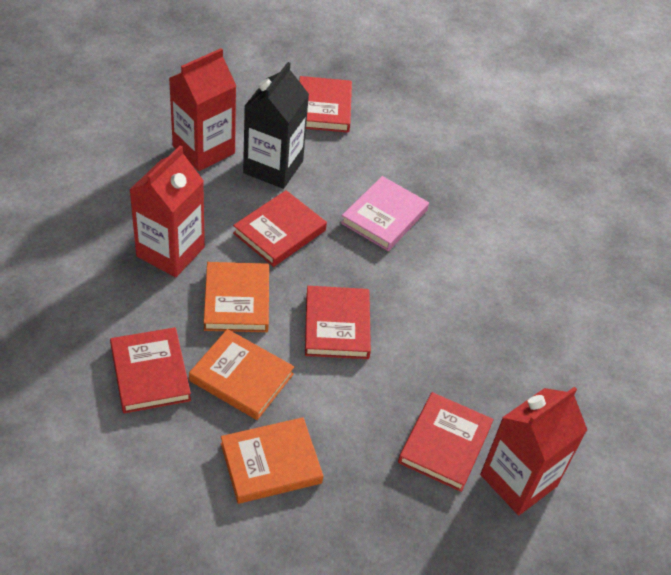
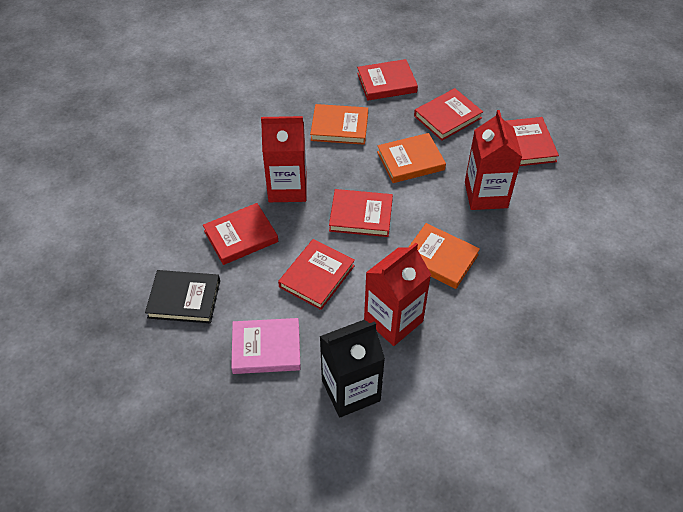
black book: none = 0 -> [145,270,220,323] = 1
red book: [110,327,191,414] [233,190,327,267] [299,76,352,133] [305,286,371,359] [398,392,494,492] = 5 -> [203,203,278,265] [278,239,355,310] [329,189,393,237] [357,59,418,101] [414,88,483,141] [506,117,559,166] = 6

